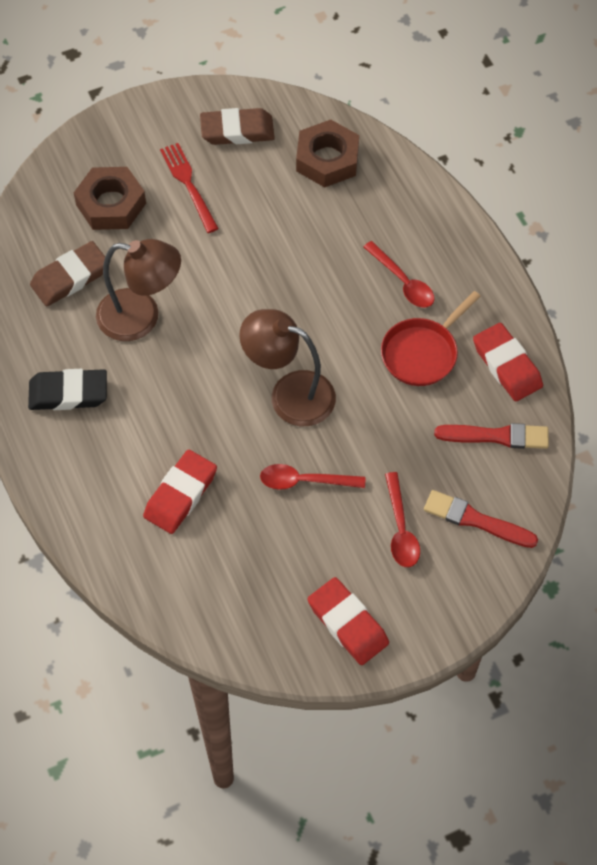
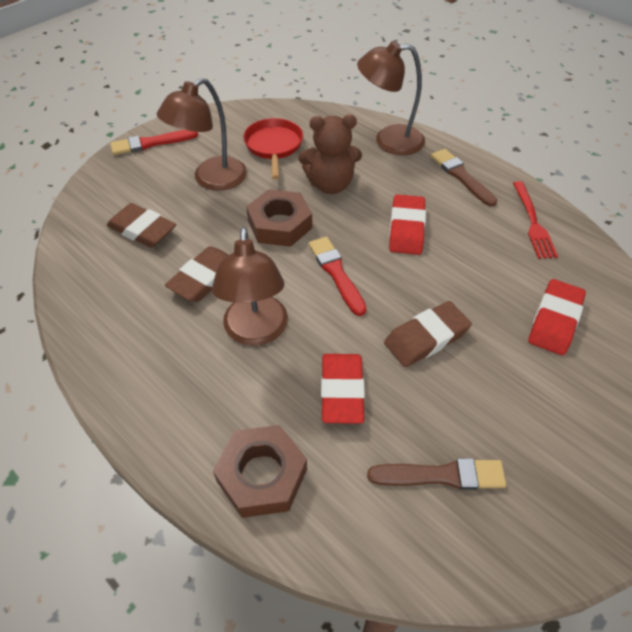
black eraser: [28,369,107,410] = 1 -> none = 0
brown brush: none = 0 -> [367,458,506,490] [431,149,497,207] = 2
brown eraser: [30,241,105,307] [200,108,275,145] = 2 -> [107,203,176,248] [165,246,229,302] [384,301,472,367] = 3
brown lamp: [96,239,181,341] [239,309,336,426] = 2 -> [157,78,247,191] [212,227,288,346] [357,41,425,155] = 3
brown teddy bear: none = 0 -> [298,115,362,194] = 1
red spoon: [260,464,365,490] [364,241,435,308] [385,472,420,567] = 3 -> none = 0

